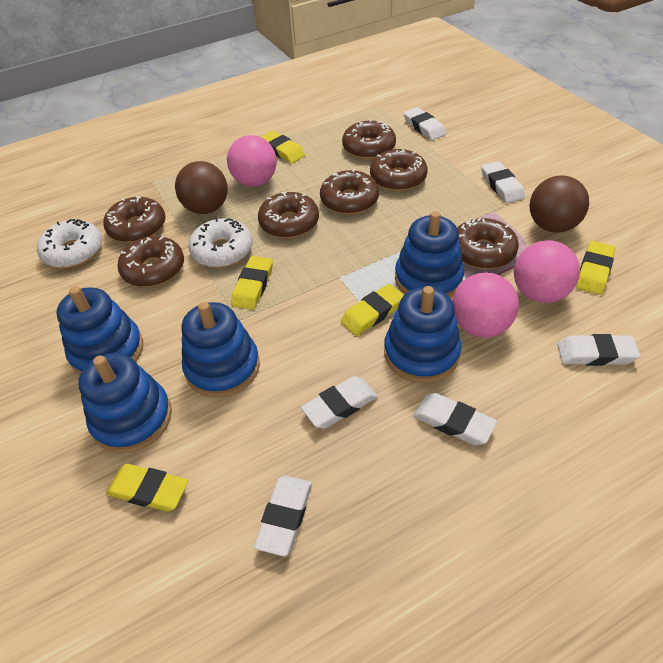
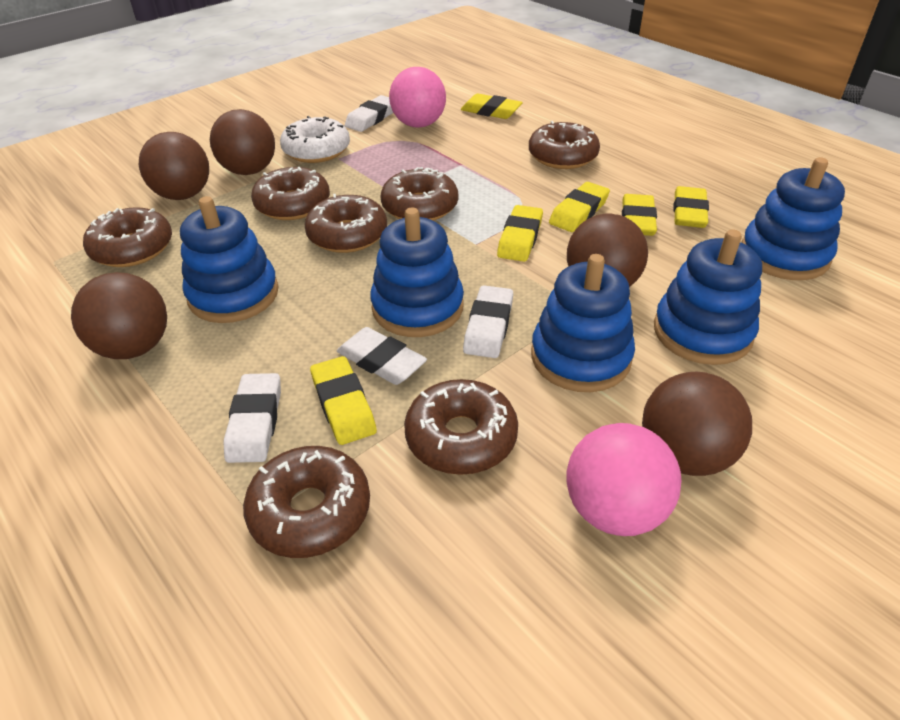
brown ball: [175,161,228,214] [529,175,589,233] = 2 -> [71,272,167,359] [139,132,209,200] [210,109,275,175] [567,213,648,287] [642,372,752,476] = 5
pink ball: [227,135,277,187] [452,272,519,338] [514,240,580,303] = 3 -> [389,67,446,128] [566,423,682,536] = 2
white donut: [37,219,102,268] [188,218,253,268] = 2 -> [280,116,350,163] = 1
white eraser: [254,475,312,557] [301,376,378,429] [403,107,446,141] [413,393,497,445] [481,161,525,203] [557,334,640,366] = 6 -> [223,373,281,463] [337,327,427,385] [345,95,393,132] [463,285,513,358] = 4
yellow eraser: [106,464,188,512] [231,256,273,310] [261,131,305,164] [341,284,404,336] [576,241,615,295] = 5 -> [310,356,377,445] [461,94,523,119] [497,205,543,262] [549,182,610,232] [622,194,657,236] [674,186,709,228] = 6

